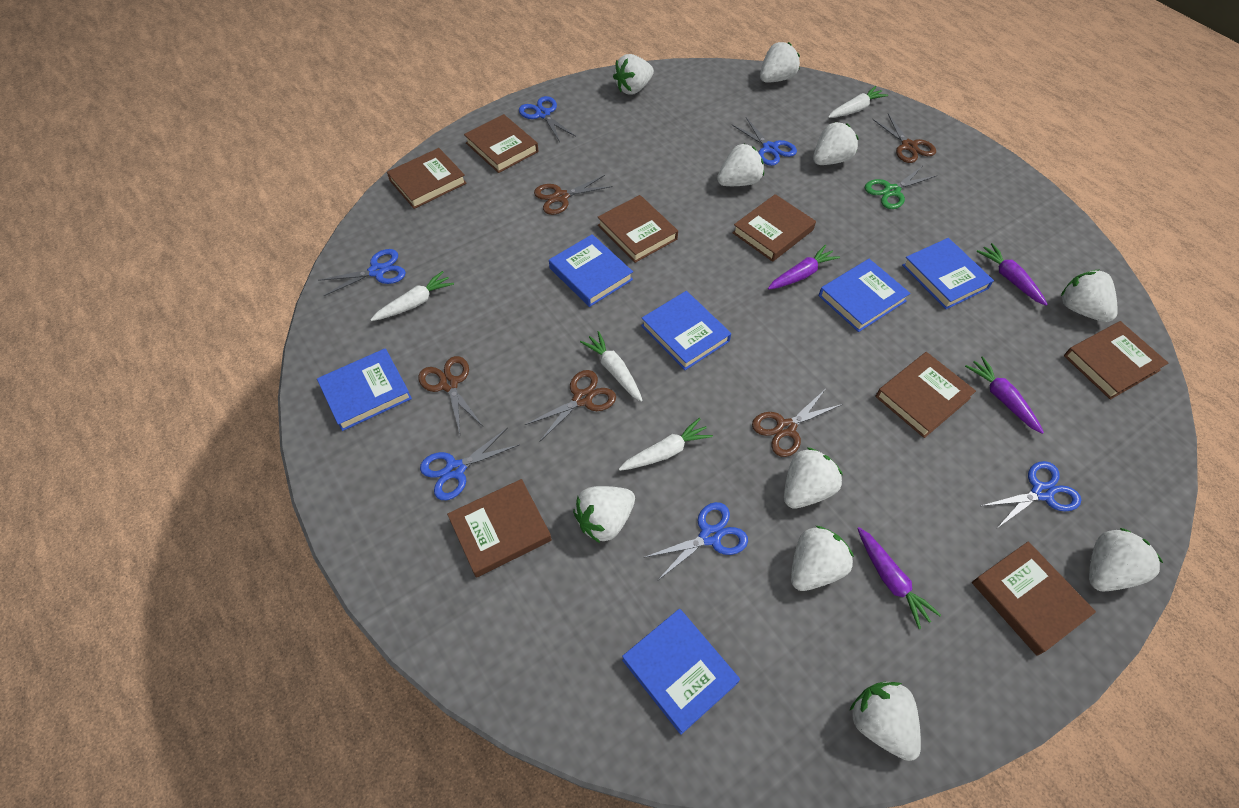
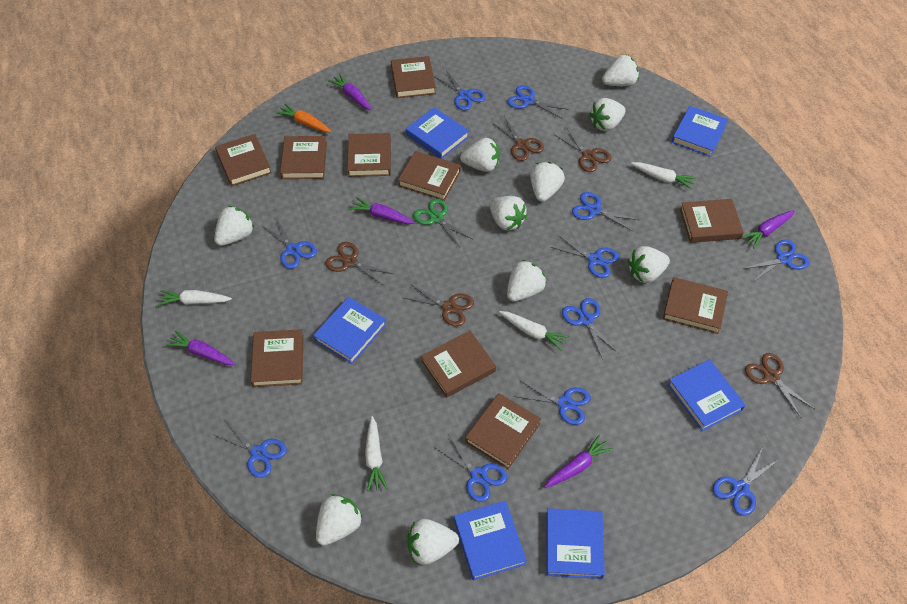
blue scissors: [318,249,406,296] [420,428,519,500] [519,96,576,142] [643,502,748,581] [732,117,797,166] [981,461,1081,528] = 6 -> [212,419,287,478] [262,218,317,269] [434,434,507,502] [435,70,486,110] [507,85,569,118] [513,380,591,425] [551,234,619,278] [562,298,619,359] [572,192,639,231] [713,447,778,516] [743,239,810,282] = 11
brown book: [387,148,467,209] [447,479,552,578] [464,114,538,173] [598,195,678,263] [732,194,816,262] [875,352,976,438] [972,541,1096,656] [1064,321,1168,400] = 8 -> [215,134,272,186] [250,329,304,387] [280,136,327,179] [347,133,391,177] [391,56,436,98] [398,151,461,201] [421,331,496,398] [465,393,541,469] [663,277,728,334] [680,199,744,243] = 10
orange carrot: none = 0 -> [276,104,332,132] = 1
purple carrot: [768,245,840,290] [857,527,941,629] [965,357,1044,434] [976,243,1048,306] = 4 -> [166,331,235,365] [328,74,372,110] [349,197,415,224] [545,435,613,488] [741,210,795,248] = 5

